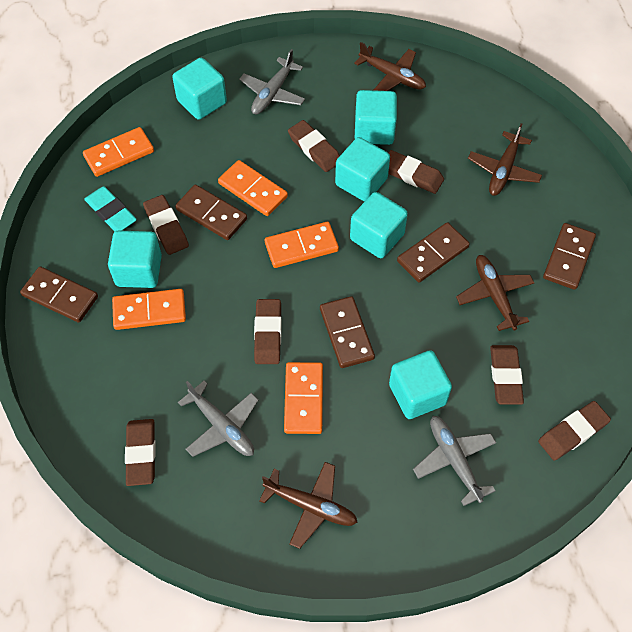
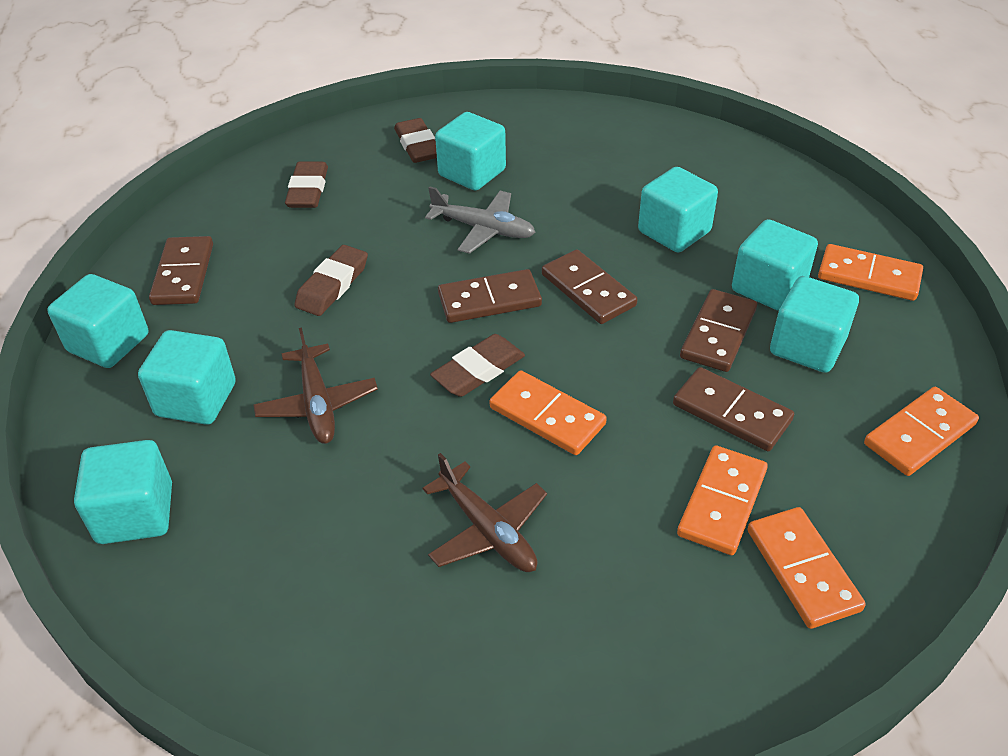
brown eraser: [125,419,156,486] [143,195,189,255] [254,299,282,364] [288,120,340,172] [388,150,444,194] [490,345,524,405] [538,401,611,461] = 7 -> [285,161,328,208] [294,245,368,316] [394,118,437,163] [430,334,525,397] = 4
brown plane: [259,462,357,549] [354,42,426,91] [456,255,534,331] [468,123,542,196] = 4 -> [254,327,378,444] [422,453,547,572] = 2
grey plane: [178,381,258,457] [239,49,305,114] [413,416,496,506] = 3 -> [425,186,535,254] = 1
turquoise cube: [108,230,162,288] [172,58,227,120] [335,137,390,201] [350,192,408,258] [355,90,397,145] [389,350,452,419] = 6 -> [47,274,149,368] [74,440,172,544] [138,330,236,425] [435,112,506,191] [638,167,718,253] [732,219,818,311] [770,276,859,373] = 7
turquoise eraser: [84,186,137,231] = 1 -> none = 0

